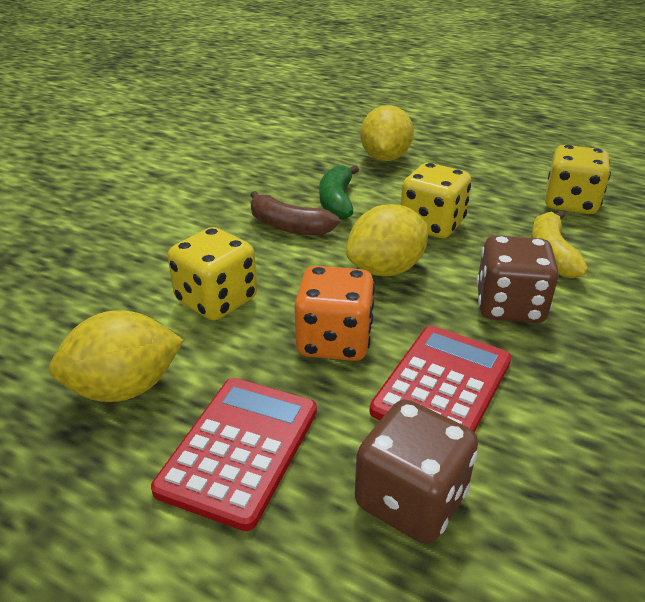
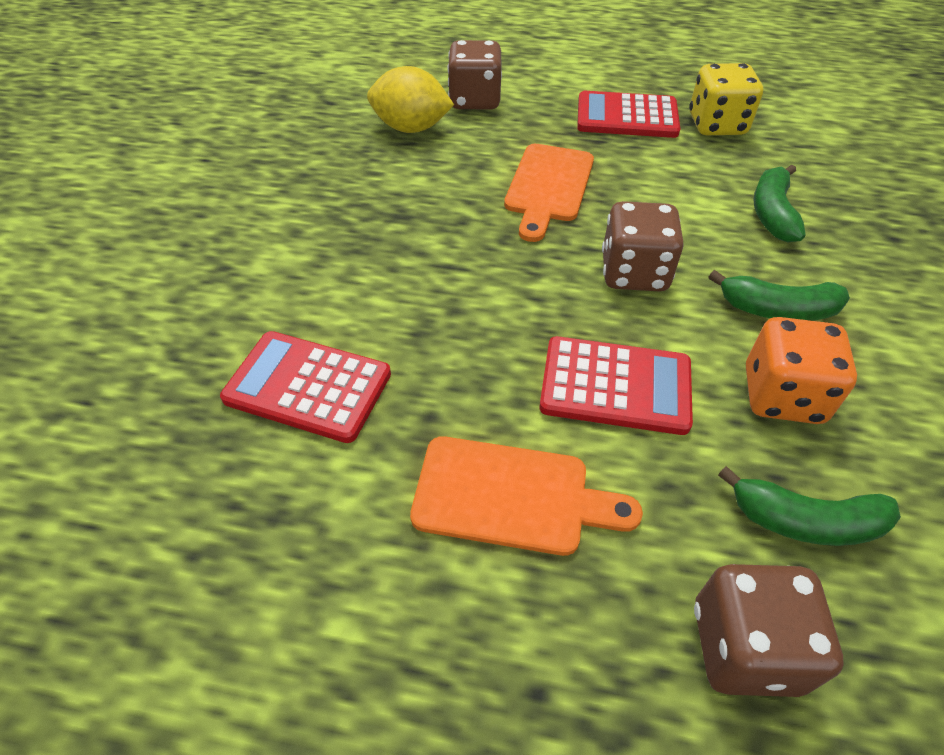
brown banana: [250,191,340,235] = 1 -> none = 0
brown dice: [355,399,478,544] [476,235,559,323] = 2 -> [447,40,502,109] [602,201,684,292] [694,564,844,697] = 3
green banana: [319,165,359,220] = 1 -> [709,270,850,321] [718,466,901,546] [753,165,806,242] = 3
orange cutting board: none = 0 -> [410,436,643,556] [504,144,594,242] = 2
red calculator: [151,378,317,531] [369,326,511,432] = 2 -> [220,331,391,443] [539,336,693,435] [577,91,680,138] = 3
yellow banana: [531,210,588,279] = 1 -> none = 0
yellow dice: [168,227,257,321] [401,163,471,238] [545,145,611,214] = 3 -> [689,63,763,135] = 1
yellow lemon: [49,311,184,402] [346,204,428,276] [360,105,414,161] = 3 -> [367,66,454,133] = 1

